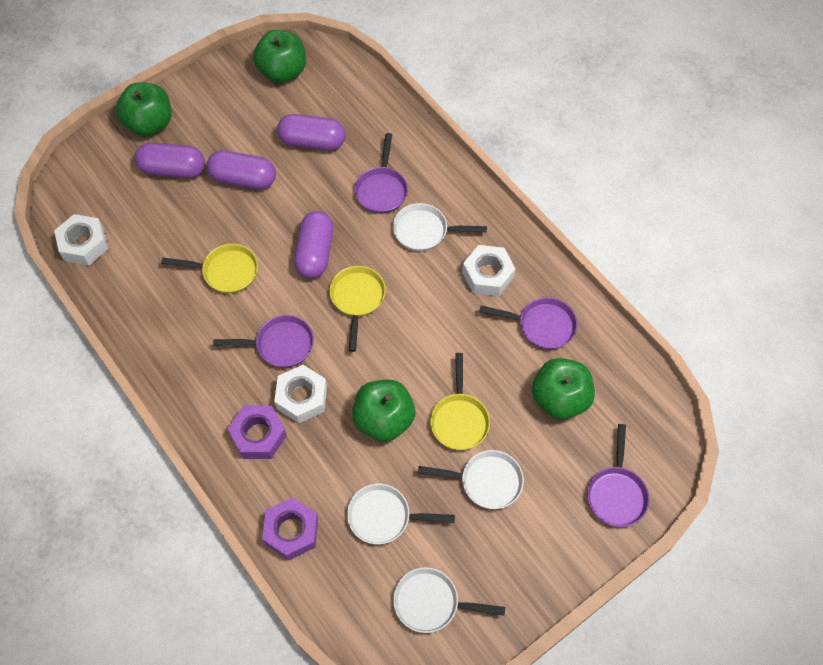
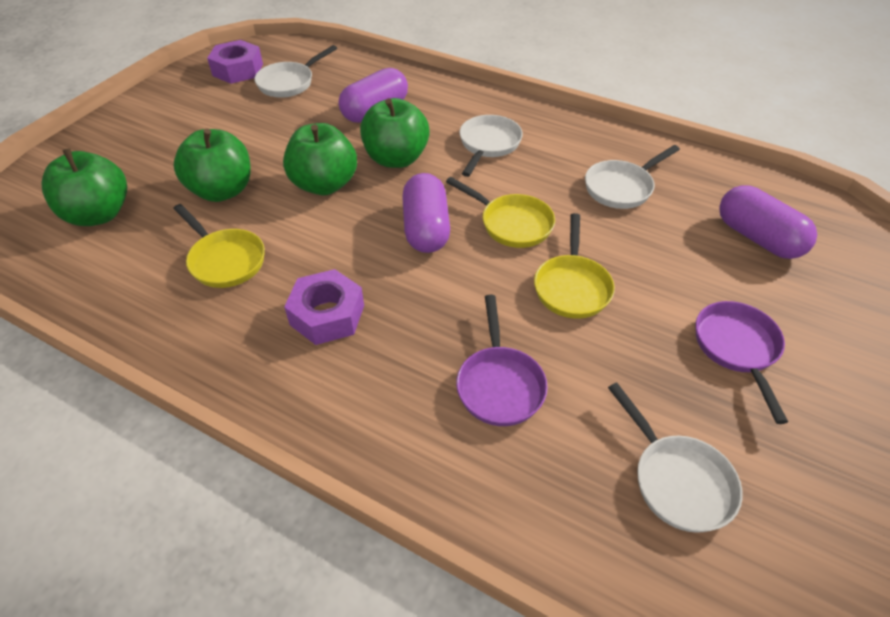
purple capsule: [135,142,205,178] [206,150,276,190] [277,114,346,151] [294,211,334,278] = 4 -> [338,68,408,123] [402,173,450,253] [719,185,817,259] = 3
purple pan: [213,315,314,368] [354,133,408,214] [479,297,577,350] [587,424,649,527] = 4 -> [456,295,548,426] [695,301,788,424] = 2
white nut: [54,214,109,265] [274,365,327,423] [462,245,515,296] = 3 -> none = 0

